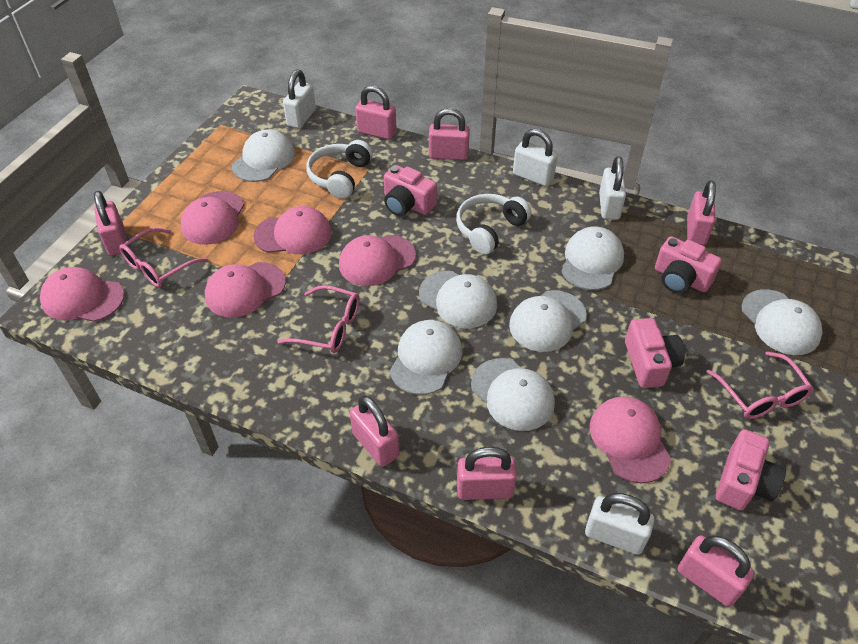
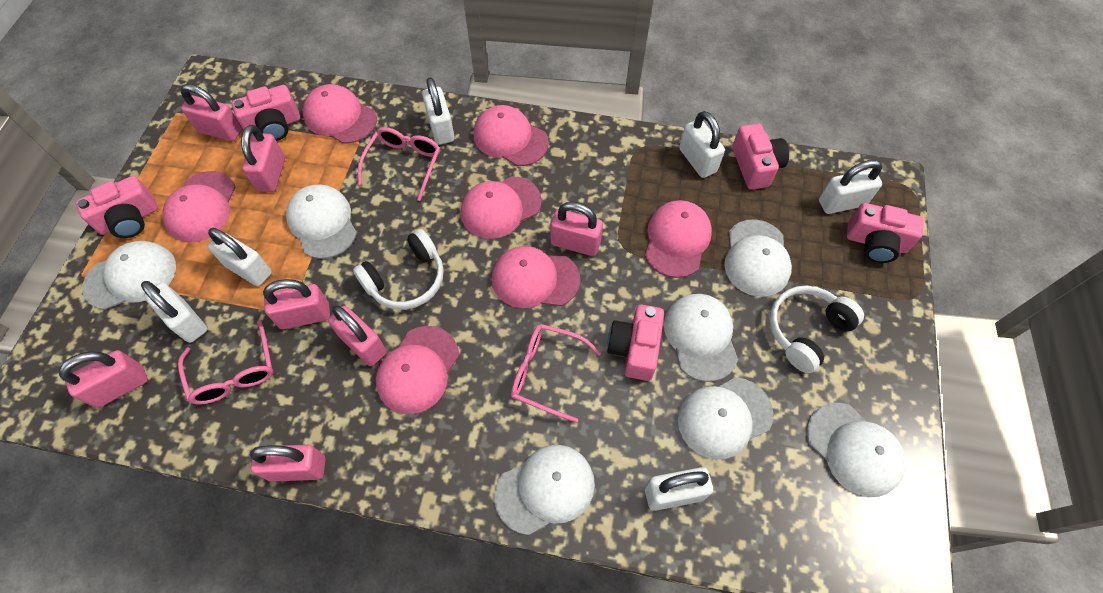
pink camera: [384,165,437,216] [625,318,685,388] [655,236,722,294] [716,429,786,510] = 4 -> [76,176,158,238] [232,85,300,141] [607,305,664,381] [732,124,789,190] [847,203,924,263] = 5
pink cap: [40,267,124,322] [181,191,244,245] [205,262,286,318] [254,206,332,254] [339,235,416,286] [590,396,671,483] = 6 -> [162,171,236,242] [303,84,377,144] [376,326,459,414] [461,176,542,239] [474,105,549,166] [492,246,580,308] [645,200,712,278] = 7
white padlock: [283,70,316,129] [513,129,558,186] [585,493,654,555] [599,156,626,220] = 4 -> [141,281,207,343] [208,228,272,286] [422,77,455,145] [645,467,713,511] [679,111,725,178] [819,160,882,214] = 6

